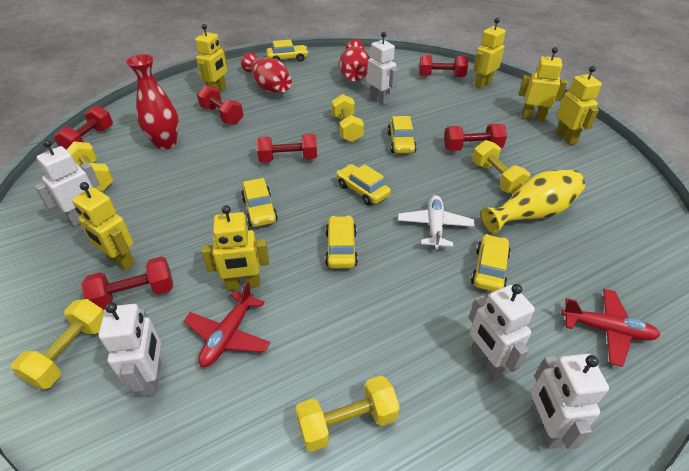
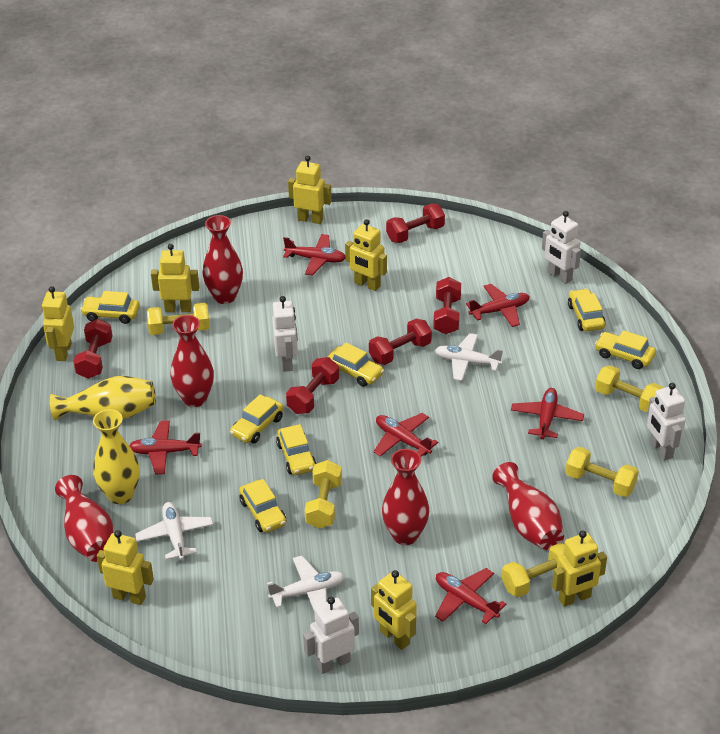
red dumbbell: [54,105,113,149] [81,256,173,310] [197,85,244,125] [257,134,317,163] [419,55,468,77] [444,124,507,151] = 6 -> [73,319,112,379] [286,357,339,414] [369,319,432,365] [386,204,445,243] [433,277,461,334] = 5
red plane: [184,281,270,367] [561,289,660,367] = 2 -> [129,420,202,474] [283,234,345,276] [373,413,438,457] [435,568,506,624] [466,284,530,327] [511,388,584,439] = 6
red vase: [126,54,179,150] [241,53,292,93] [339,39,369,81] = 3 -> [55,475,114,562] [170,315,214,407] [203,215,243,304] [382,449,429,545] [492,462,564,550] = 5
white plane: [398,195,475,249] = 1 -> [135,502,213,560] [267,556,345,610] [435,333,503,381] = 3
white robot: [35,140,100,226] [98,302,161,397] [367,32,398,105] [469,284,535,379] [530,354,609,449] = 5 -> [272,296,298,372] [303,597,359,674] [542,211,581,284] [647,383,686,461] = 4
yellow car: [241,178,278,227] [266,40,308,62] [325,216,358,269] [336,164,391,205] [388,116,417,154] [471,234,511,292] = 6 -> [81,291,140,324] [230,394,284,443] [239,479,286,533] [276,424,317,475] [327,343,384,387] [568,288,606,332] [595,330,656,369] = 7
yellow robot: [72,182,135,271] [195,24,227,91] [202,205,269,291] [473,18,506,89] [519,47,567,121] [556,66,602,145] = 6 -> [42,286,74,361] [97,530,154,605] [151,244,199,312] [288,155,332,224] [345,219,387,291] [371,570,417,650] [552,530,607,607] = 7
yellow vase: [481,170,585,234] = 1 -> [50,376,156,420] [93,409,140,504] = 2

